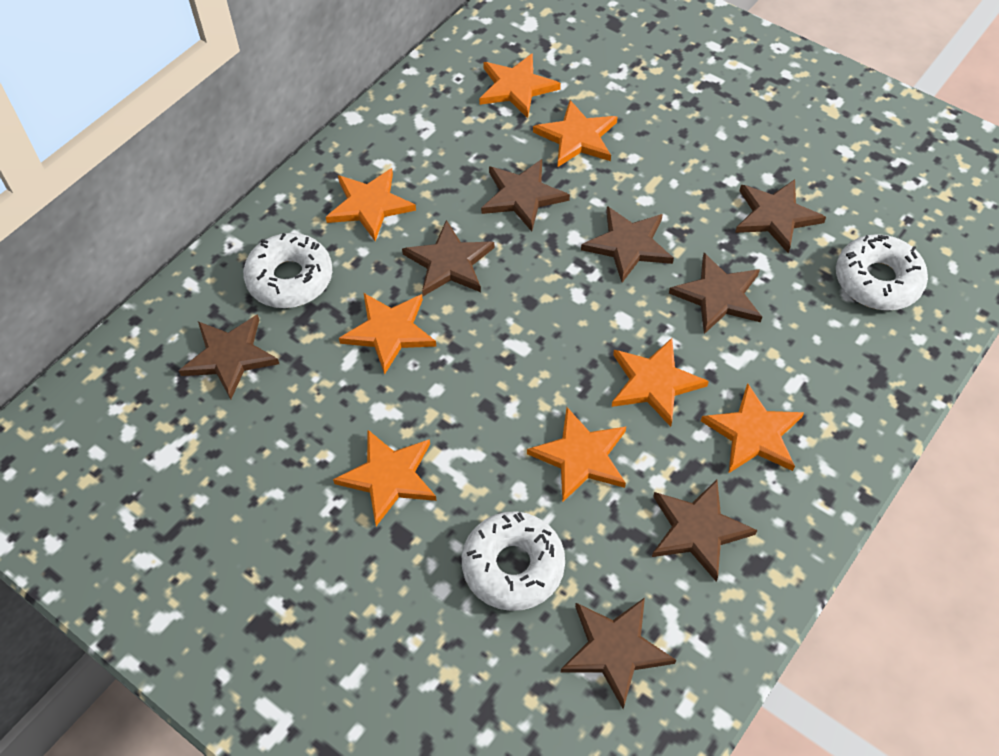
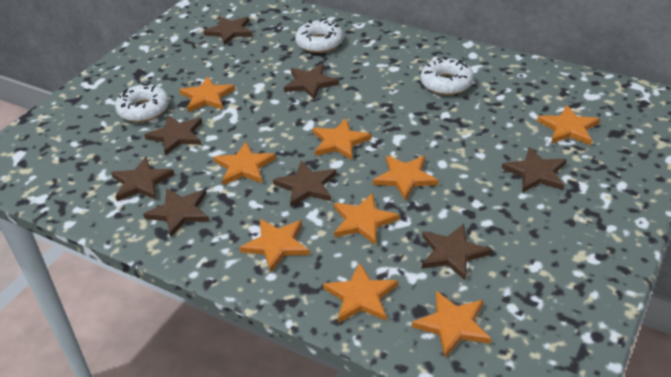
orange star: [326,168,416,241] [333,430,437,526] [339,293,437,374] [479,53,561,118] [527,407,626,503] [533,100,617,168] [612,338,709,427] [701,383,804,474] = 8 -> [179,76,235,112] [214,142,276,185] [239,219,310,272] [313,118,371,160] [323,262,398,323] [334,193,399,245] [373,156,438,201] [412,291,491,358] [537,105,600,145] = 9

